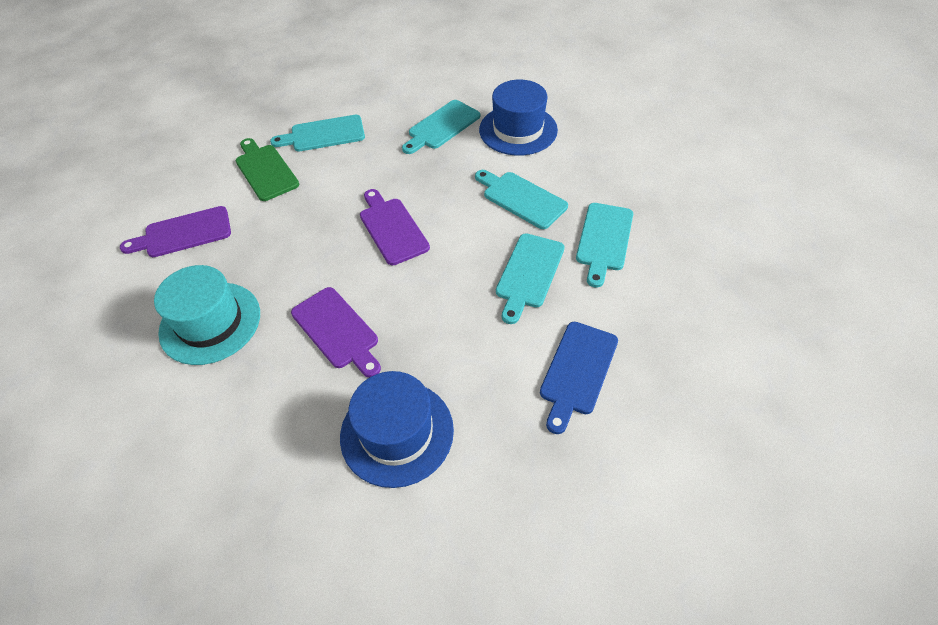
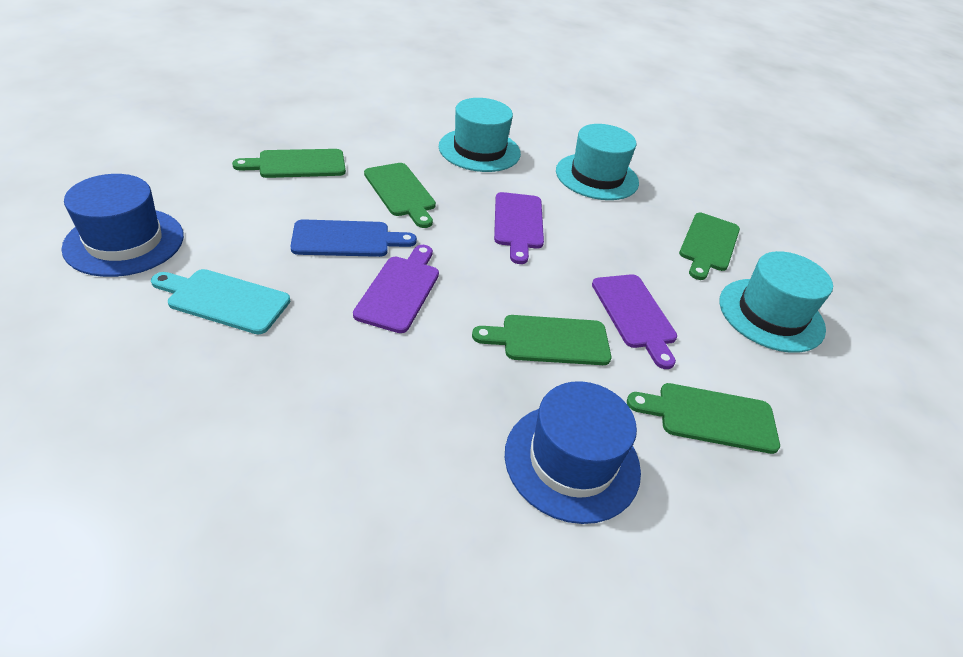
green cutting board: [235,138,299,201] = 1 -> [232,149,346,178] [364,163,436,228] [472,315,611,365] [627,383,780,454] [679,213,740,280] = 5
turquoise cutting board: [270,115,365,151] [402,100,480,154] [475,170,568,229] [496,233,565,324] [576,203,633,288] = 5 -> [151,269,290,334] = 1
turquoise hat: [154,265,260,365] = 1 -> [439,98,521,172] [556,124,639,200] [720,251,833,353] = 3

